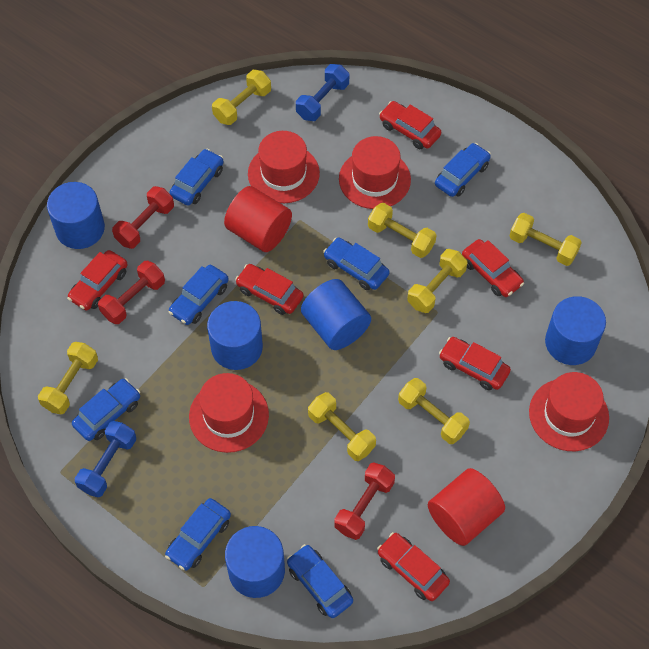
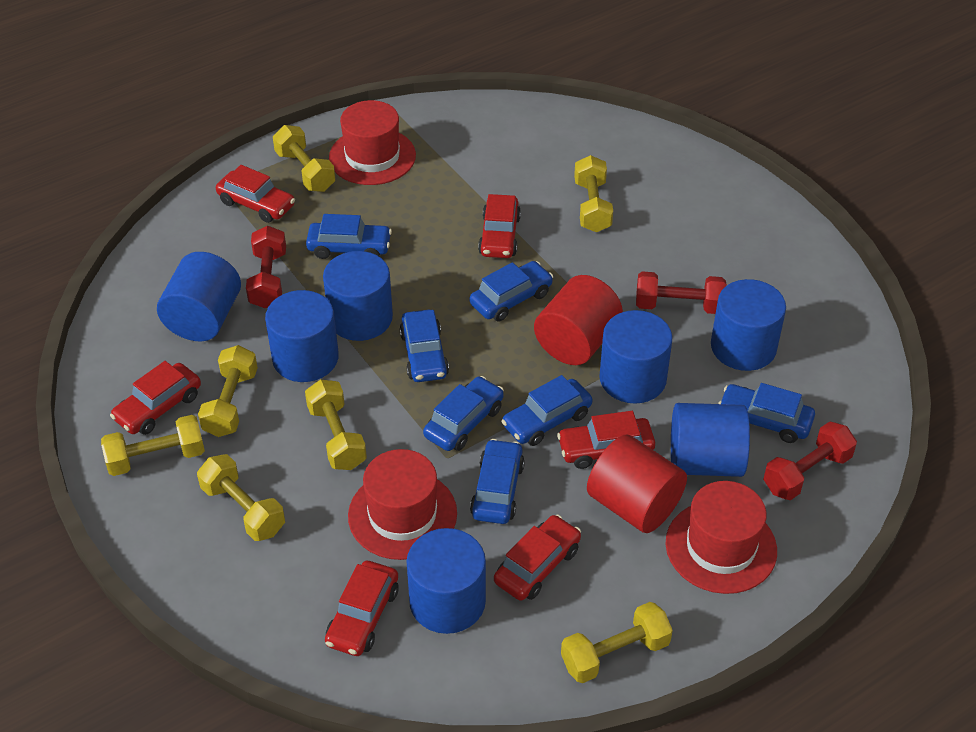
blue cylinder: [47,182,105,249] [207,301,263,370] [225,526,285,598] [301,279,371,350] [545,296,606,365] = 5 -> [157,252,241,341] [265,290,339,382] [323,251,393,341] [406,528,486,634] [599,310,672,404] [671,403,750,477] [711,279,786,371] = 7
blue dumbbell: [75,421,136,497] [296,64,350,121] = 2 -> none = 0
red hat: [189,373,269,453] [248,131,320,203] [339,136,411,209] [529,372,609,451] = 4 -> [329,100,416,185] [348,449,457,560] [666,481,777,594] = 3

